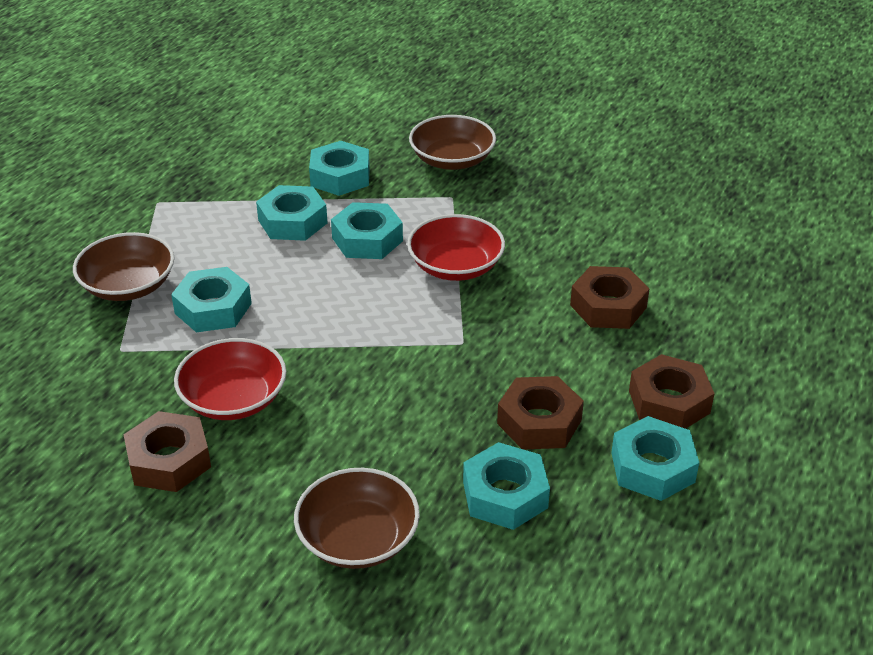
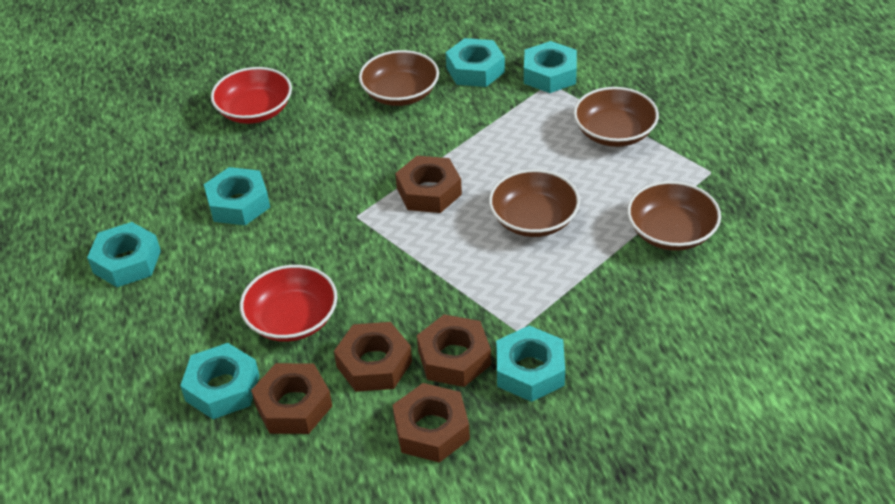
brown bowl: [73,232,175,301] [294,468,420,569] [409,115,496,170] = 3 -> [359,50,439,106] [489,169,580,237] [573,87,659,147] [627,181,721,251] = 4
brown nut: [123,411,211,492] [497,376,584,449] [570,266,649,329] [629,354,715,429] = 4 -> [251,363,332,434] [334,322,412,392] [393,383,470,463] [395,156,462,213] [417,314,491,387] = 5

